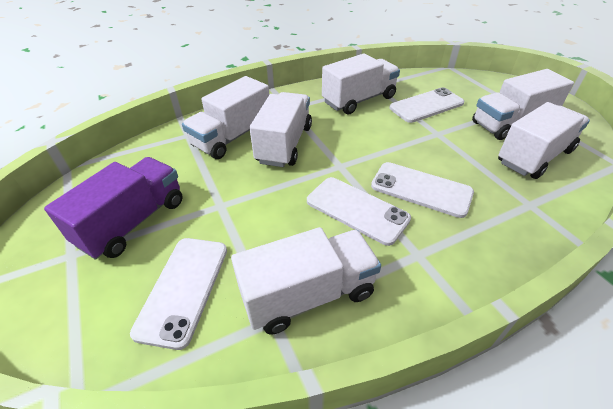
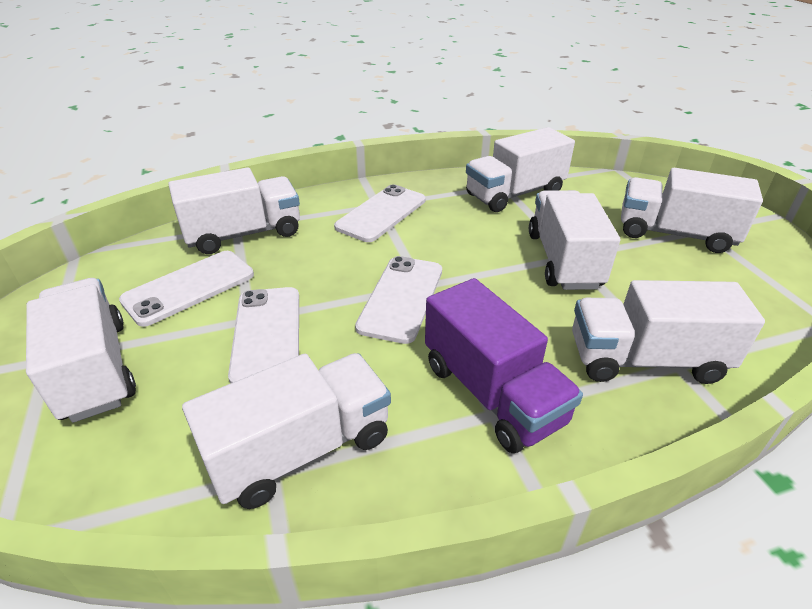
white truck: [182,76,269,159] [231,227,381,335] [249,92,312,167] [322,53,400,114] [472,69,574,140] [498,102,590,179] = 6 -> [26,278,136,423] [168,167,300,254] [182,353,391,509] [466,127,575,212] [529,190,620,290] [572,280,765,384] [621,168,763,253] = 7

